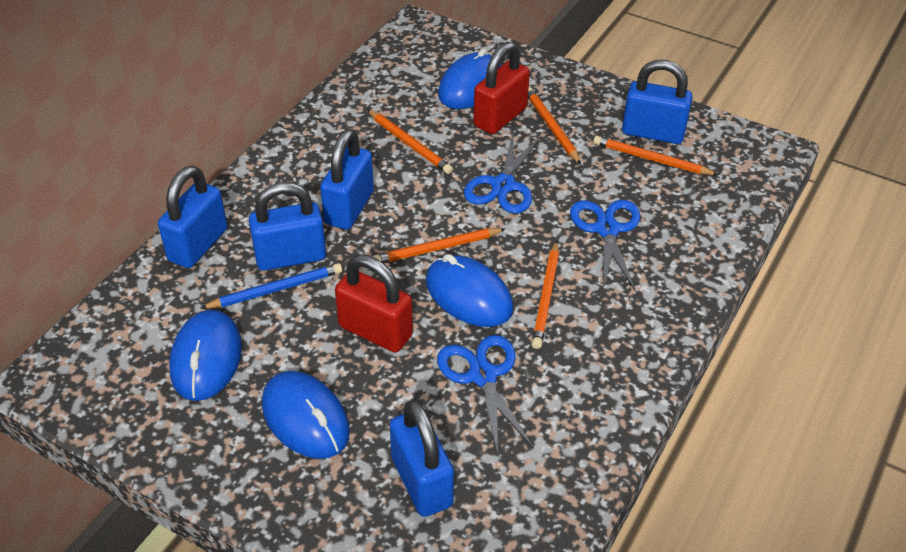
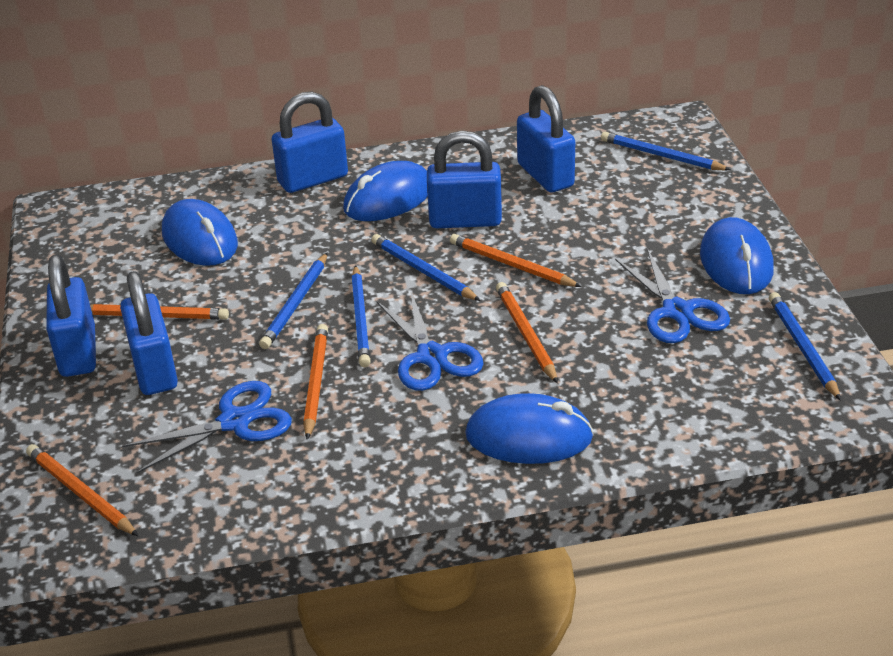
blue pencil: [201,263,342,309] = 1 -> [259,252,328,349] [351,265,371,367] [371,234,481,301] [601,132,731,171] [769,292,841,401] = 5
red padlock: [335,254,413,352] [473,42,530,134] = 2 -> none = 0

